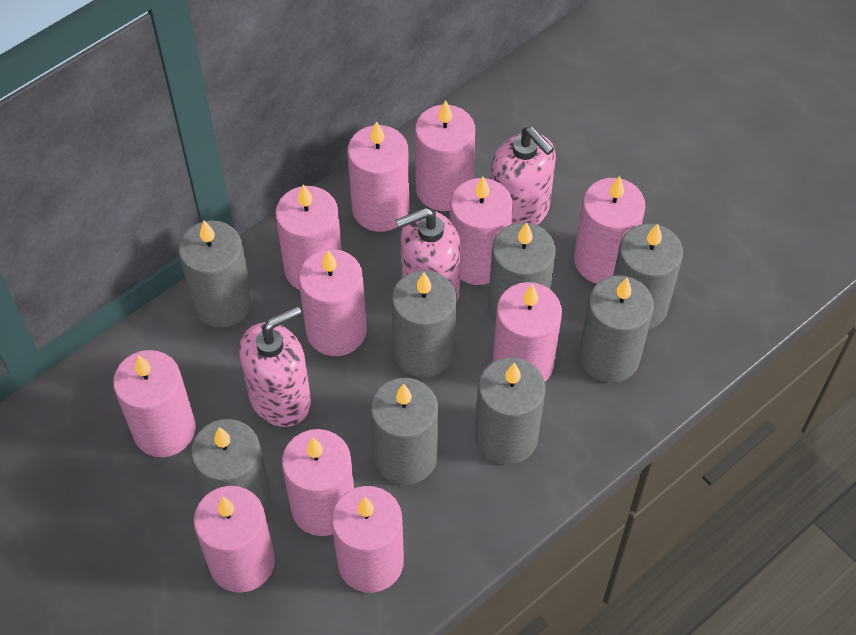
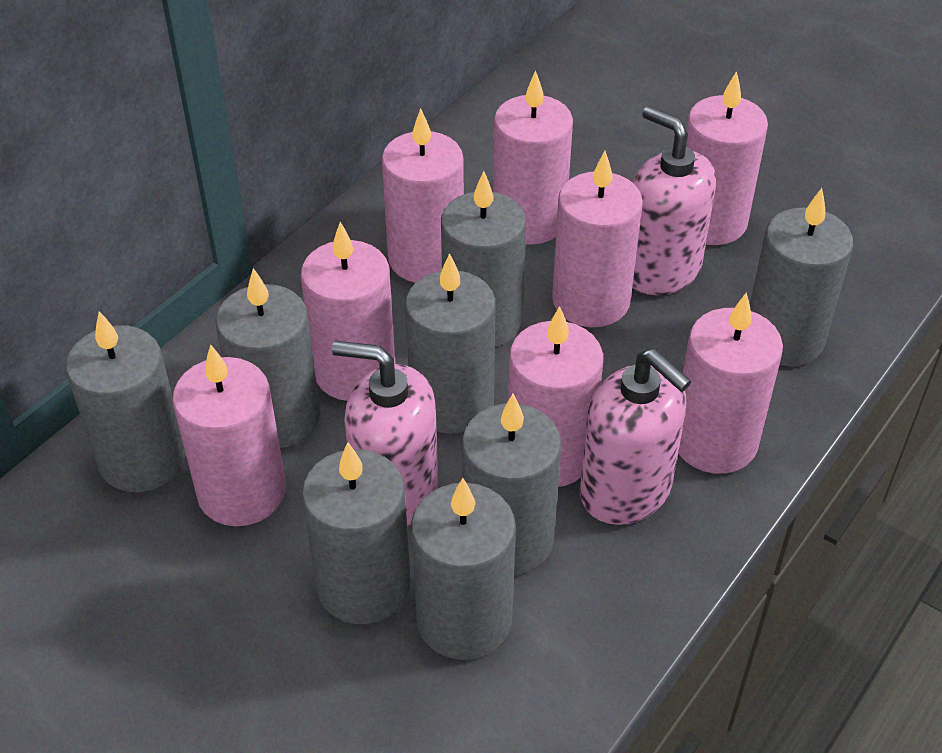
pink candle: [113,350,196,457] [193,486,275,593] [275,184,342,290] [282,429,354,536] [299,249,367,356] [331,486,404,593] [348,121,409,232] [415,100,475,211] [450,177,513,285] [493,282,562,381] [574,176,646,284] = 11 -> [172,344,286,526] [301,222,396,401] [382,109,464,283] [493,70,573,245] [508,306,603,487] [552,151,643,327] [678,292,783,474] [686,71,768,245] = 8

